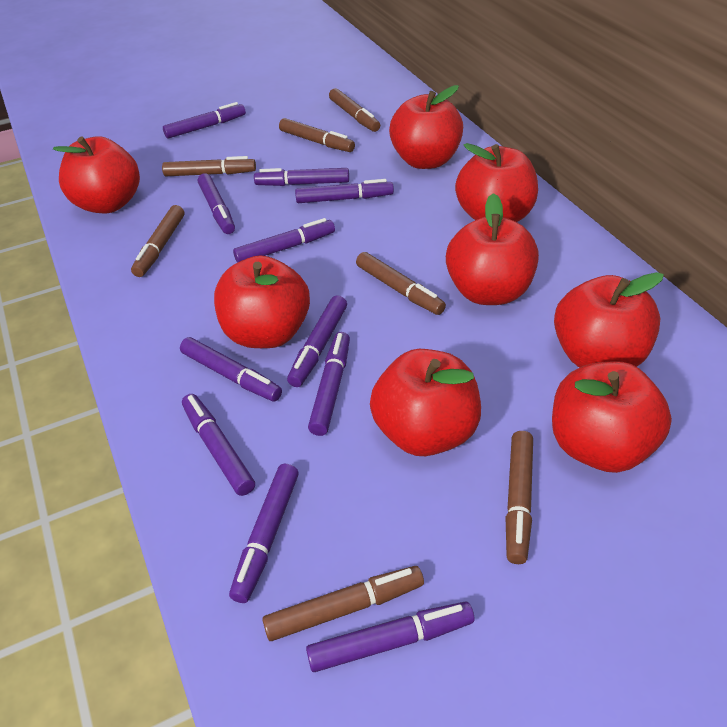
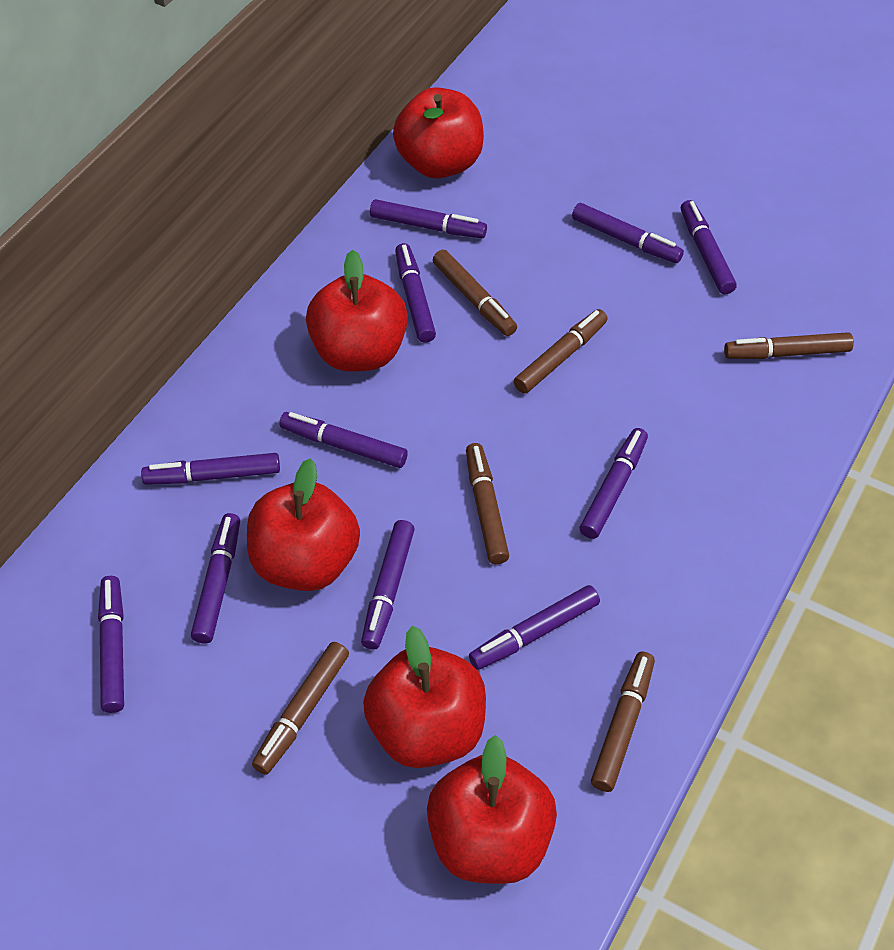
brown marker: [131,205,184,277] [162,156,256,176] [262,566,424,641] [279,118,355,152] [329,88,380,132] [356,252,446,315] [505,431,533,564] = 7 -> [252,642,349,775] [433,250,517,336] [466,443,509,564] [514,309,608,393] [591,652,655,792] [724,332,854,359] = 6
red apple: [53,136,140,213] [214,255,310,348] [370,349,481,456] [389,85,463,169] [446,193,539,305] [455,143,538,222] [552,361,672,473] [554,272,664,368] = 8 -> [247,458,360,591] [306,250,408,372] [363,626,486,768] [393,87,484,178] [427,735,557,884] = 5

